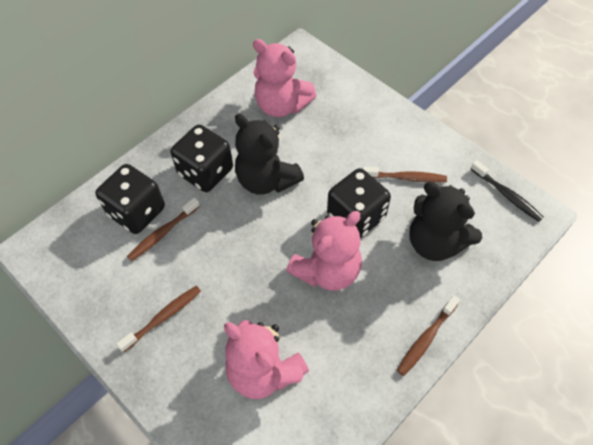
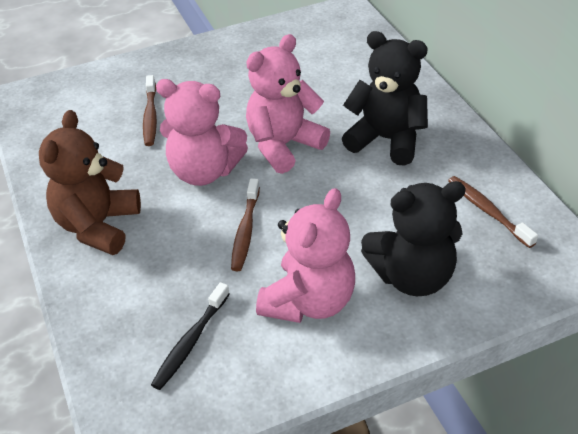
black dice: [95,164,165,234] [171,125,233,192] [327,168,391,238] = 3 -> none = 0
brown teddy bear: none = 0 -> [39,110,141,255] = 1
brown toothbrush: [116,286,201,353] [127,198,200,261] [362,166,447,183] [397,296,460,376] = 4 -> [143,75,157,146] [231,178,260,271] [448,176,538,248] = 3

